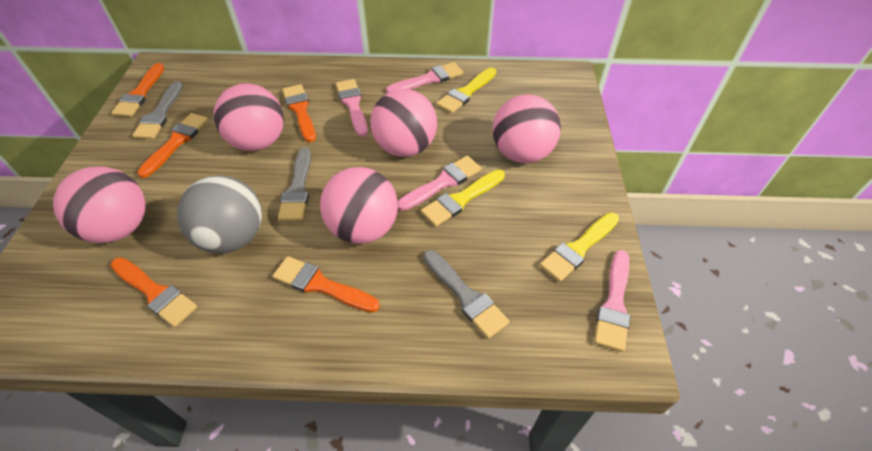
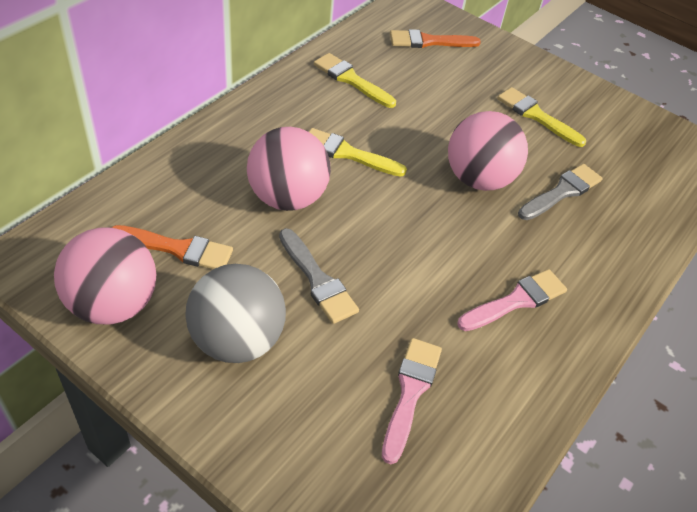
grey brush: [132,81,183,139] [278,147,311,221] [423,250,510,339] = 3 -> [279,228,359,324] [518,164,603,220] = 2
orange brush: [110,257,197,327] [111,63,164,117] [137,113,209,178] [273,256,380,313] [282,84,316,142] = 5 -> [111,225,233,269] [390,29,481,48] = 2
pink ball: [53,167,145,243] [214,83,284,151] [320,167,398,244] [371,89,437,157] [492,94,561,163] = 5 -> [54,228,156,325] [247,127,331,211] [448,111,528,191] = 3
pink brush: [336,79,368,137] [386,62,463,93] [398,156,482,211] [594,250,630,352] = 4 -> [382,338,442,464] [457,269,567,331] = 2

